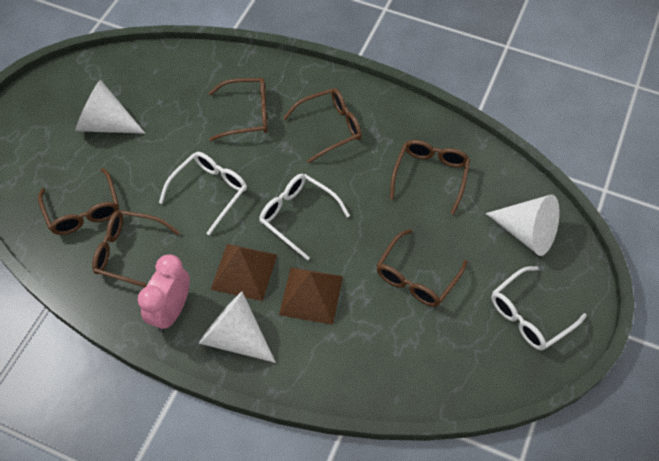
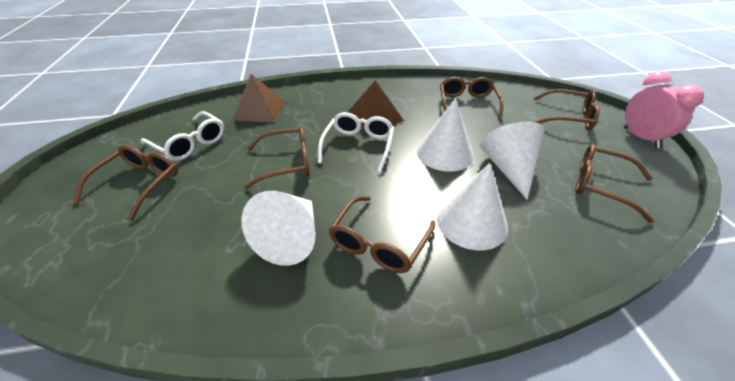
white cone: [75,80,145,134] [199,292,276,363] [486,194,560,256] = 3 -> [241,191,316,266] [417,98,474,172] [437,163,508,251] [480,121,545,200] = 4
white glasses: [159,152,247,235] [259,174,350,260] [492,266,587,350] = 3 -> [141,111,224,161] [318,112,394,173] = 2

